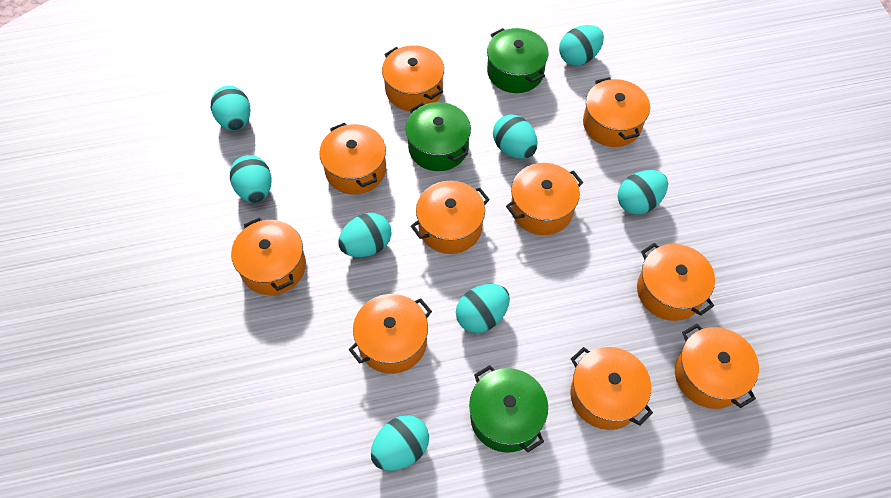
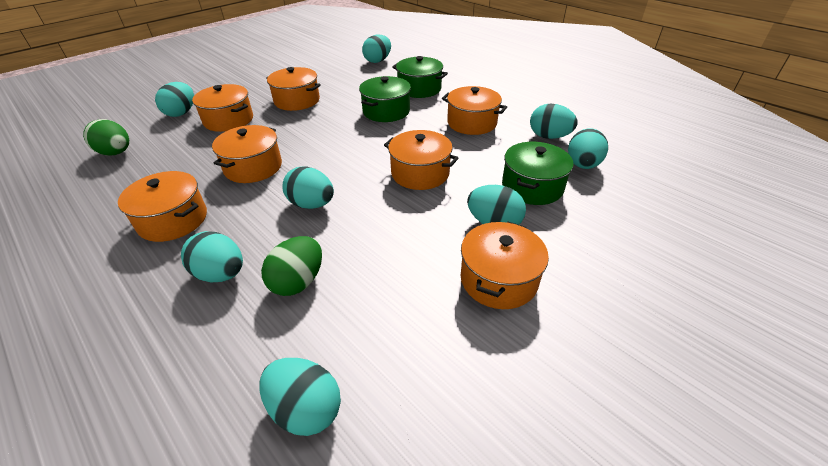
green egg: none = 0 -> [83,119,129,155] [261,236,322,296] = 2
orange pot: [231,217,306,295] [319,123,386,195] [349,294,432,374] [382,45,444,111] [411,181,490,254] [506,163,583,235] [570,347,653,430] [583,77,650,147] [637,243,715,321] [675,324,759,409] = 10 -> [118,171,207,242] [192,84,253,132] [212,125,282,183] [266,67,321,111] [384,130,458,190] [442,86,507,135] [461,222,549,309] = 7

